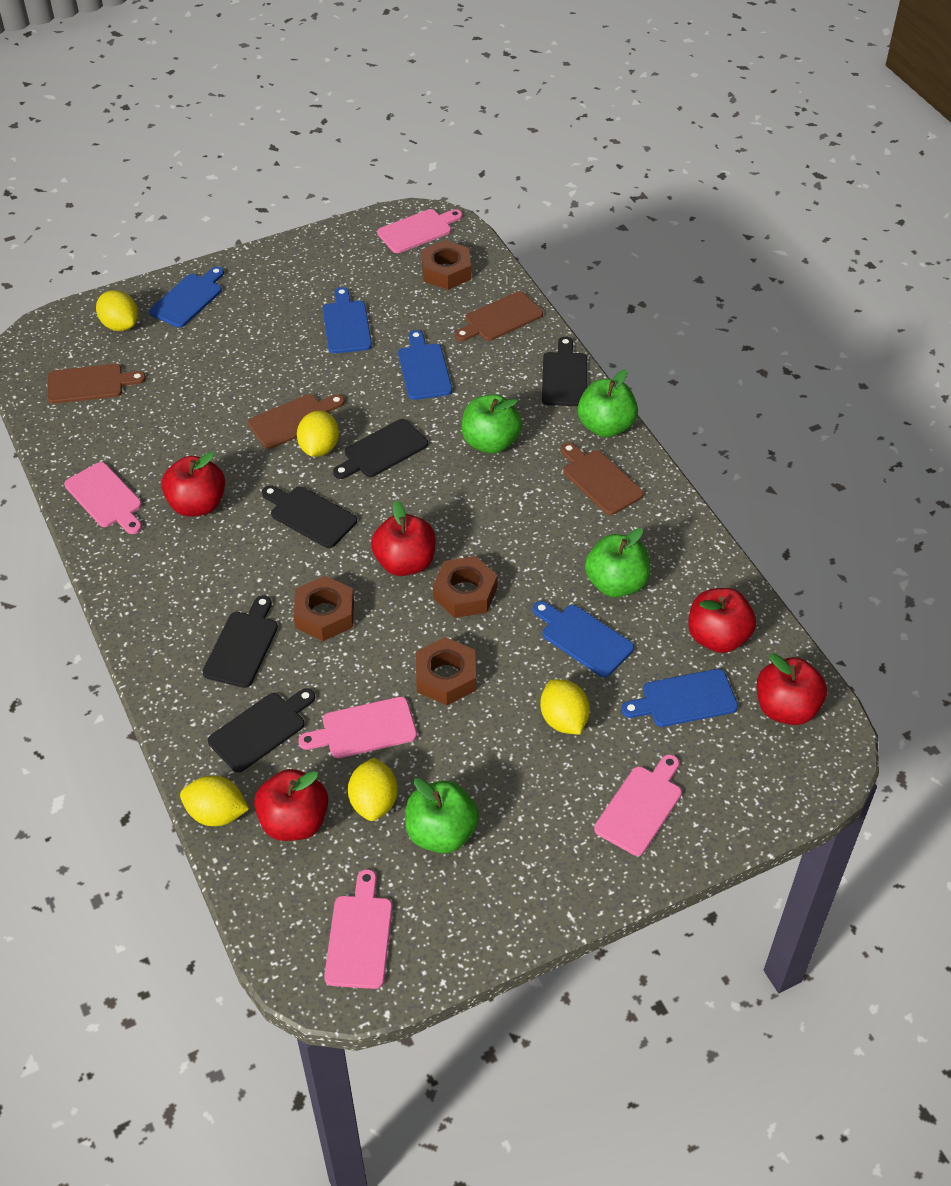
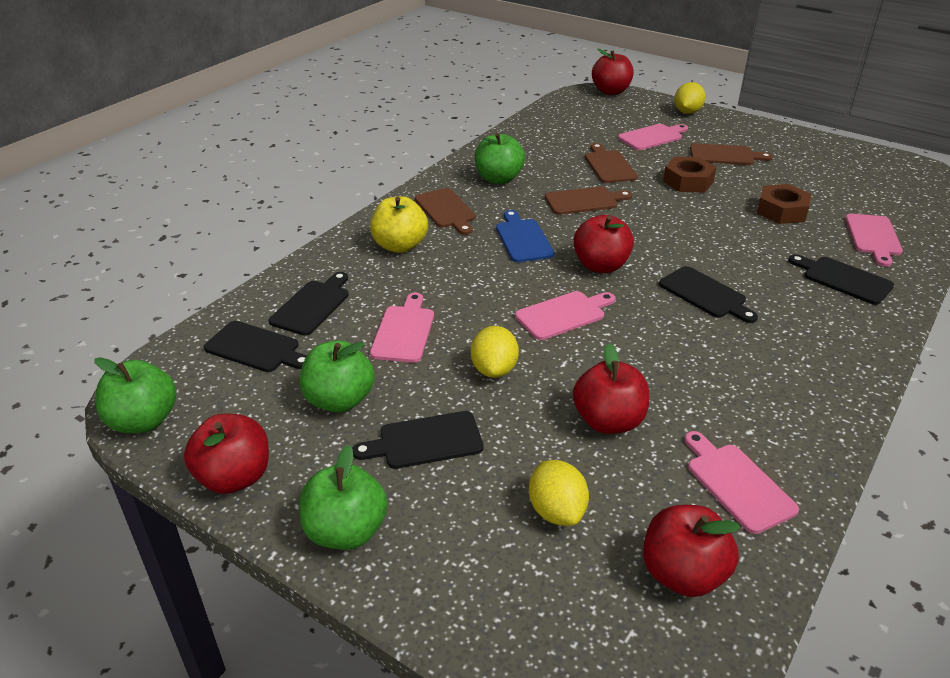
blue cutting board: [149,266,224,328] [323,287,372,354] [398,330,452,400] [533,601,634,677] [621,669,738,727] = 5 -> [496,210,555,262] = 1
brown nut: [293,576,354,641] [416,637,476,705] [422,240,471,290] [433,556,497,618] = 4 -> [663,157,717,192] [757,184,811,224] = 2
yellow apple: none = 0 -> [370,196,428,253] = 1
yellow lemon: [96,290,138,331] [180,776,249,826] [297,411,339,457] [348,758,398,821] [540,679,590,735] = 5 -> [471,326,519,378] [529,460,589,526] [674,82,706,114] = 3

